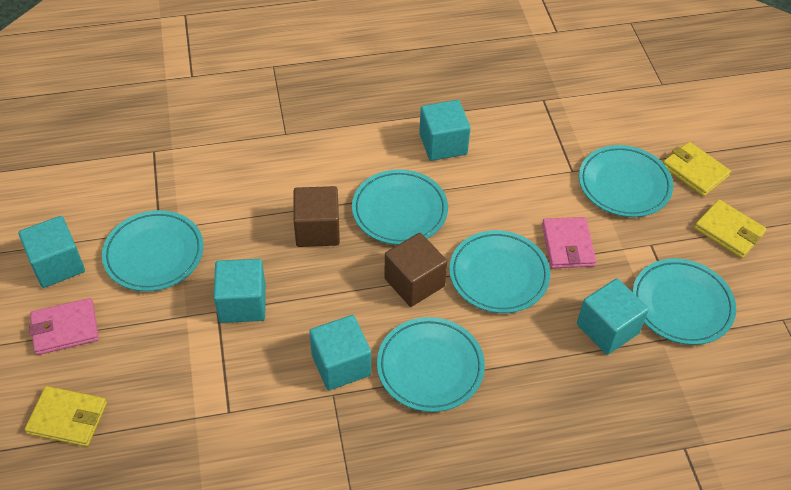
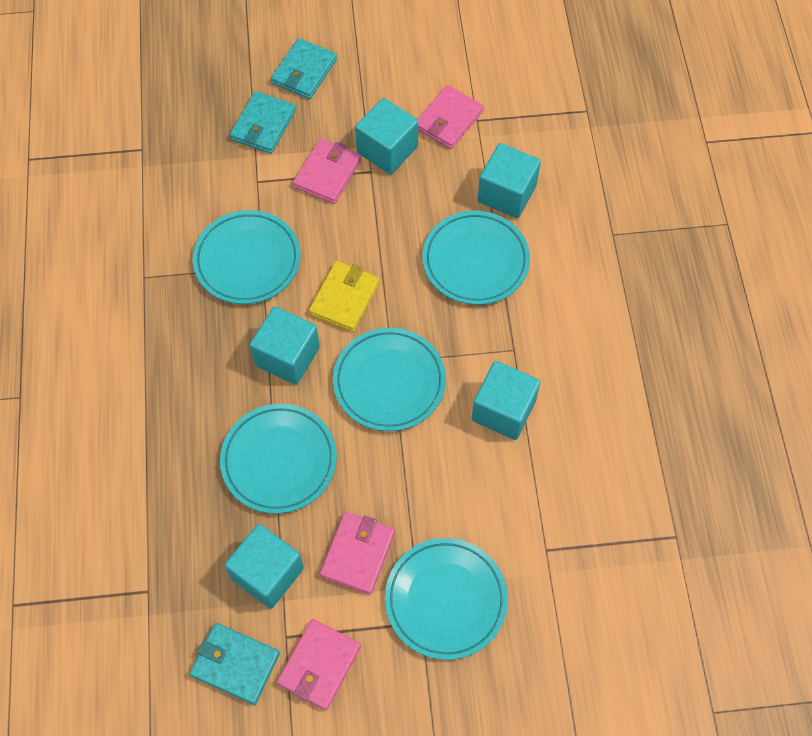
brown cube: [293,186,340,247] [384,233,447,307] = 2 -> none = 0
pink wallet: [29,298,99,355] [542,217,596,269] = 2 -> [277,619,361,710] [293,138,361,204] [320,512,395,595] [417,85,484,149] = 4
turquoise plate: [102,210,204,291] [352,169,448,245] [377,317,485,412] [449,230,550,313] [579,145,673,217] [632,259,736,345] = 6 -> [193,210,301,304] [220,404,337,514] [333,328,446,431] [385,538,508,660] [423,211,530,305] = 5
turquoise wallet: none = 0 -> [190,623,280,705] [230,91,296,154] [271,38,337,99] = 3
yellow wallet: [25,386,107,447] [663,142,731,196] [694,200,767,258] = 3 -> [309,261,380,332] = 1

